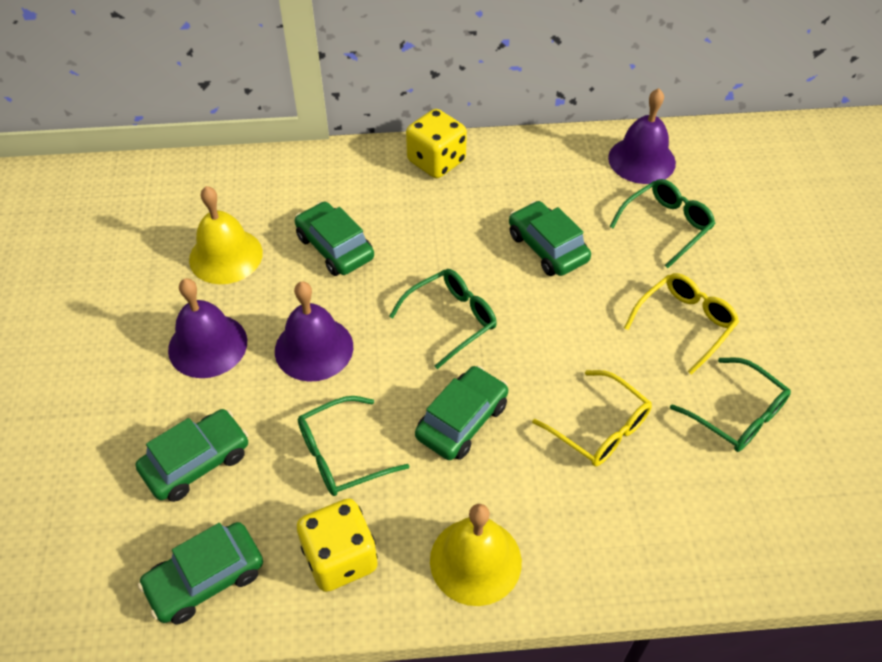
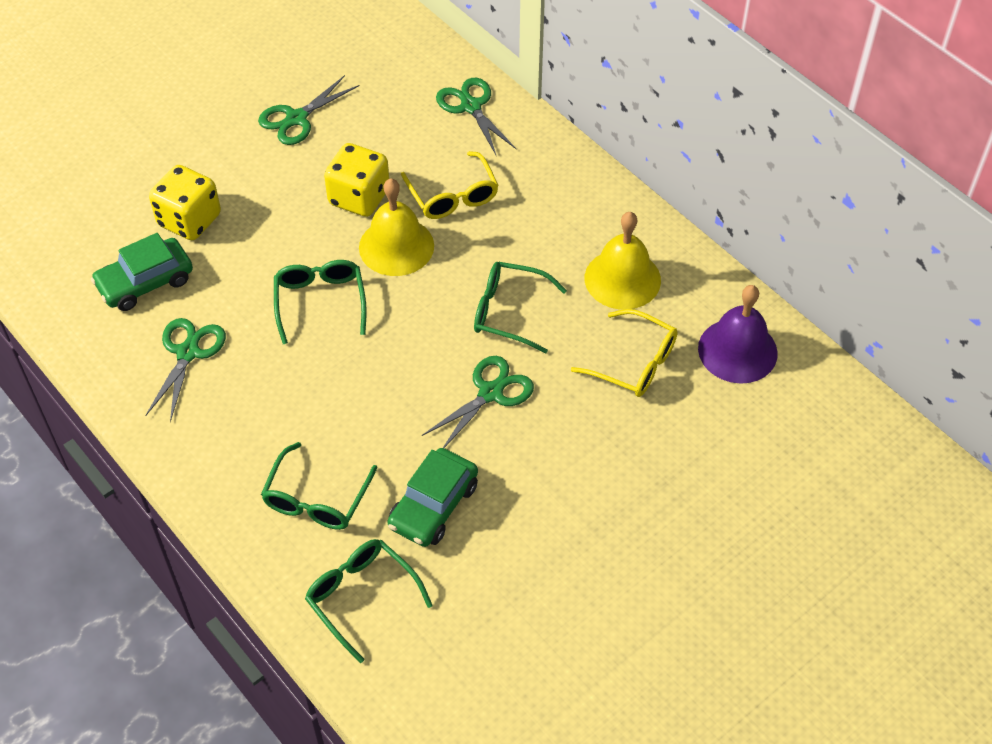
green car: [136,409,248,502] [138,522,263,624] [295,202,374,276] [415,366,508,460] [509,201,591,276] = 5 -> [91,233,193,311] [387,448,478,547] = 2
green scissors: none = 0 -> [145,318,226,422] [258,75,359,145] [422,356,534,448] [436,78,516,155] = 4
purple bell: [168,278,247,378] [275,281,353,382] [608,88,676,184] = 3 -> [698,285,778,384] = 1

